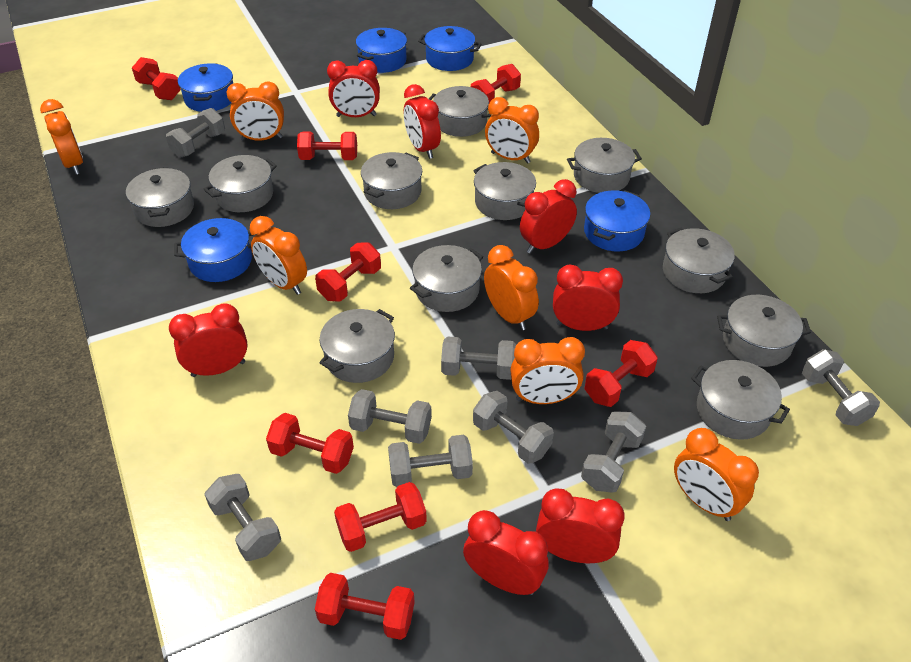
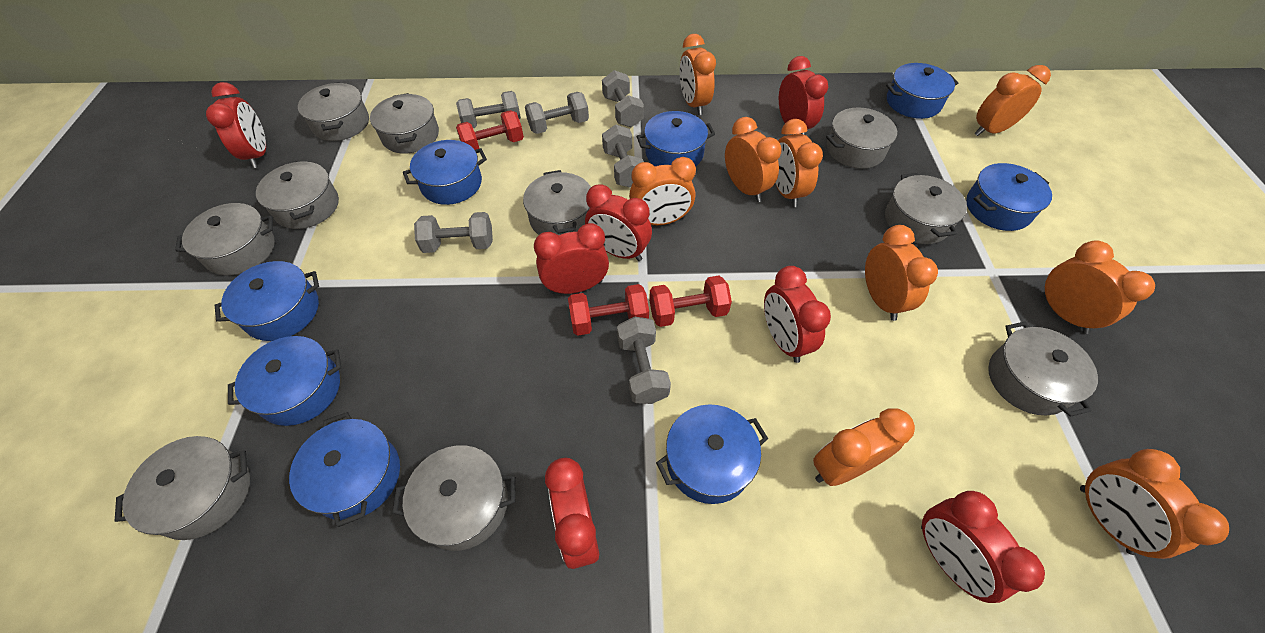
blue pot: [174,218,257,282] [178,63,233,112] [356,28,407,73] [418,26,481,71] [584,190,650,251] = 5 -> [215,261,319,341] [228,336,341,426] [289,412,400,527] [403,140,487,205] [636,111,715,166] [656,405,768,504] [886,63,958,119] [966,163,1052,231] = 8
grey dumbbell: [166,108,225,157] [204,474,281,561] [348,389,432,444] [388,435,473,487] [441,337,516,380] [473,391,554,464] [581,411,646,493] [802,349,880,426] = 8 -> [414,212,493,253] [456,91,521,128] [525,92,589,134] [602,70,644,127] [602,125,644,188] [617,316,671,404] = 6
grey pot: [126,167,194,227] [204,155,277,212] [319,309,395,383] [361,152,422,209] [410,245,483,312] [429,86,491,137] [473,162,536,220] [567,138,642,193] [663,227,735,293] [691,360,790,440] [717,295,811,367] = 11 -> [115,436,250,540] [175,203,275,275] [256,161,339,229] [298,82,369,141] [370,93,439,154] [392,445,516,551] [523,170,591,235] [826,107,900,169] [885,173,967,244] [988,321,1098,417] = 10
orange clock: [40,99,83,175] [226,81,284,141] [250,216,307,295] [484,245,539,330] [485,97,539,164] [510,337,585,404] [674,428,759,521] = 7 -> [629,157,696,225] [680,34,716,115] [725,117,782,202] [775,119,823,207] [813,408,915,486] [865,225,938,321] [974,65,1051,136] [1040,240,1155,334] [1080,449,1229,559] = 9
red dumbbell: [132,57,181,100] [266,413,354,474] [297,132,357,160] [315,242,381,302] [315,573,415,640] [334,482,427,552] [471,64,521,103] [585,340,658,407] = 8 -> [456,110,524,150] [568,284,649,336] [649,276,732,327] = 3

